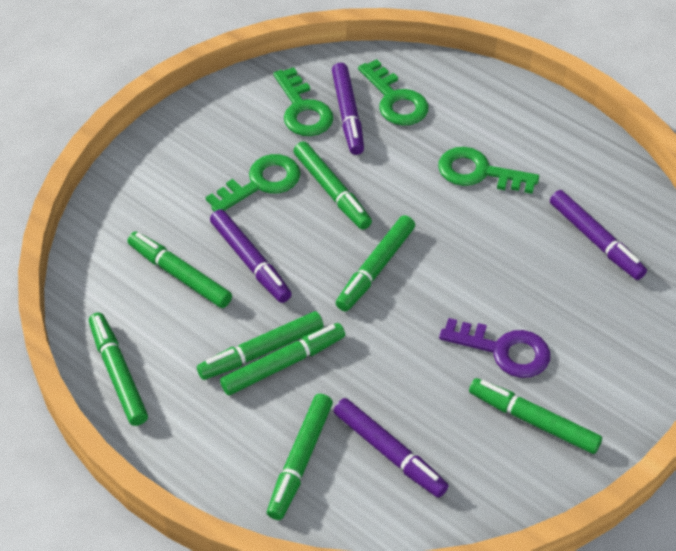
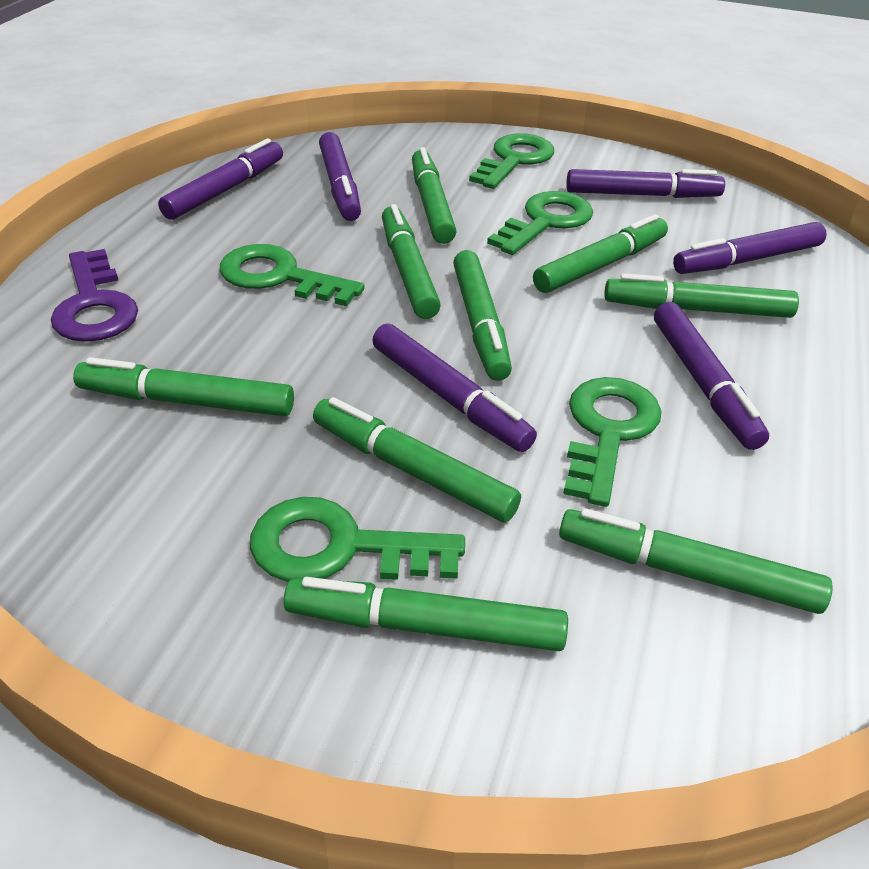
green key: [206,154,301,212] [273,67,334,136] [358,59,429,126] [438,147,539,194] = 4 -> [220,244,365,306] [250,497,465,582] [469,133,554,189] [487,191,593,255] [563,377,661,507] = 5
green marker: [89,313,148,426] [127,231,232,308] [197,311,323,380] [220,323,345,395] [267,394,333,520] [293,141,372,230] [336,215,415,311] [469,378,602,454] = 8 -> [73,357,294,416] [284,577,568,651] [313,397,521,523] [382,204,441,319] [412,147,456,244] [453,250,512,381] [533,214,668,293] [559,508,833,614] [604,273,799,318] = 9
purple marker: [210,210,292,303] [332,63,364,155] [334,398,448,498] [550,190,647,280] = 4 -> [158,139,283,220] [319,132,361,221] [372,324,537,452] [566,169,725,198] [654,302,769,450] [673,222,827,274] = 6

